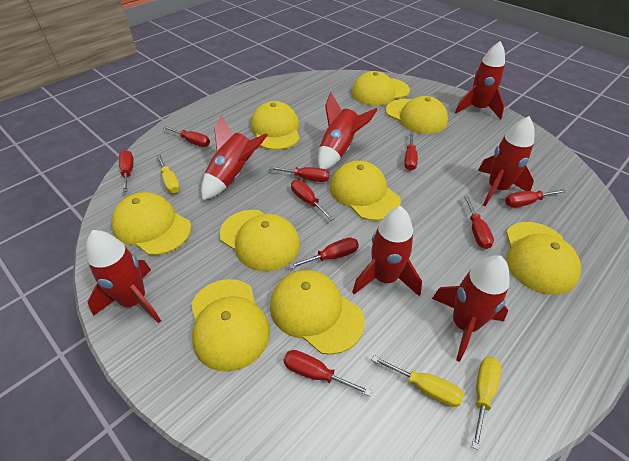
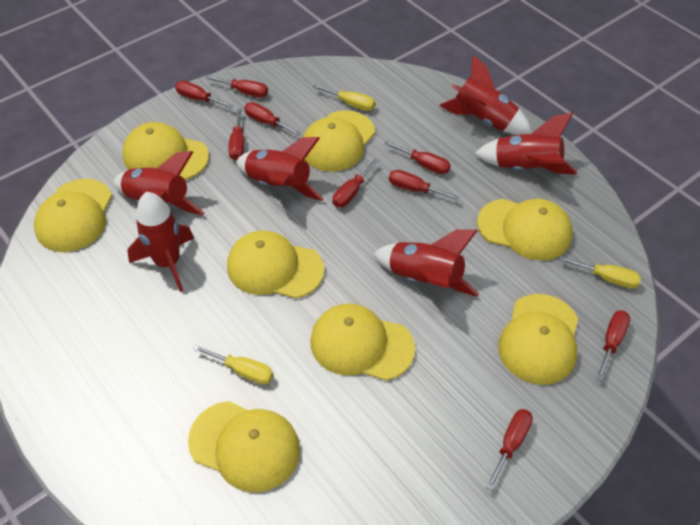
red rocket: [86,230,161,323] [201,115,268,201] [318,93,378,170] [352,206,422,297] [432,255,509,362] [455,41,505,120] [478,116,534,206] = 7 -> [113,151,205,215] [127,192,194,292] [236,137,324,201] [373,229,479,297] [439,55,532,135] [474,112,577,175] = 6
yellow cap: [111,192,191,255] [191,279,270,372] [219,210,300,271] [251,101,300,150] [270,270,365,355] [330,161,401,221] [351,71,410,106] [386,96,448,134] [506,222,581,295] = 9 -> [34,179,112,252] [122,122,209,180] [188,401,300,492] [227,230,324,298] [303,110,375,172] [310,304,415,381] [477,199,573,260] [498,294,578,385] = 8

